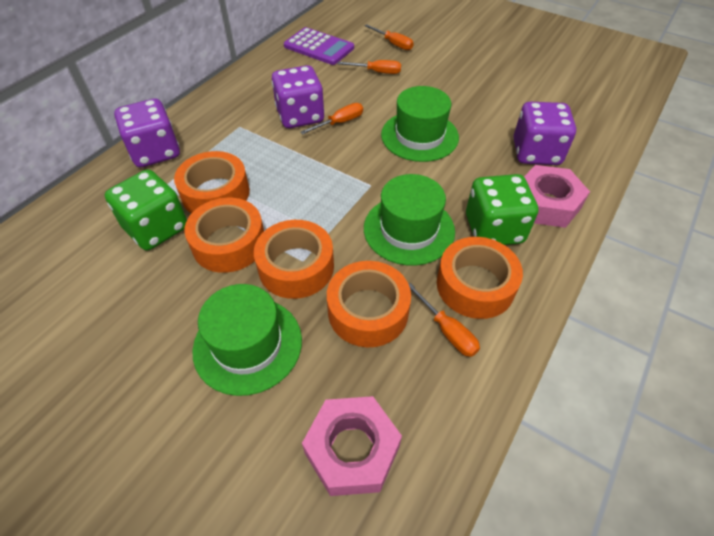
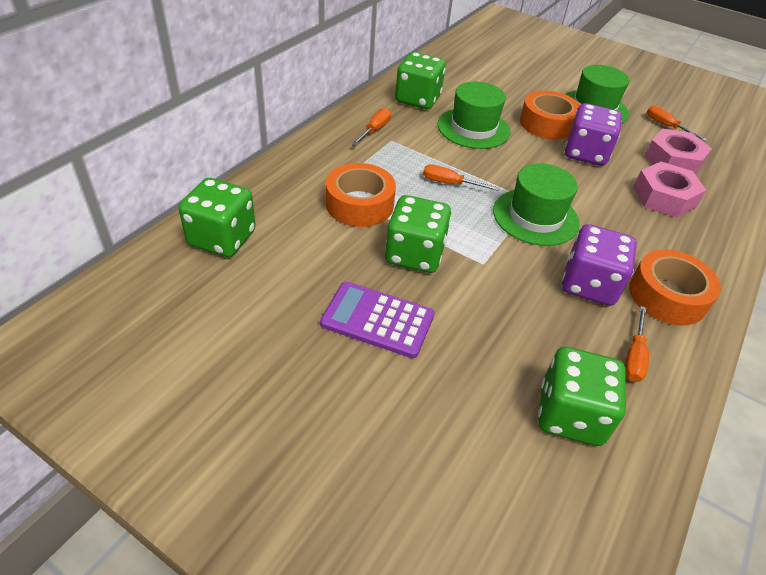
green dice: [105,169,187,250] [466,174,538,245] = 2 -> [179,178,256,257] [385,195,451,273] [395,52,446,109] [538,347,626,446] = 4
orange tape: [174,151,250,214] [184,198,264,273] [254,220,334,299] [327,261,411,347] [437,237,523,319] = 5 -> [326,163,396,227] [520,90,580,140] [629,249,721,325] = 3
purple dice: [114,99,180,167] [272,65,324,128] [514,102,576,165] = 3 -> [562,224,637,306] [565,103,622,166] = 2

